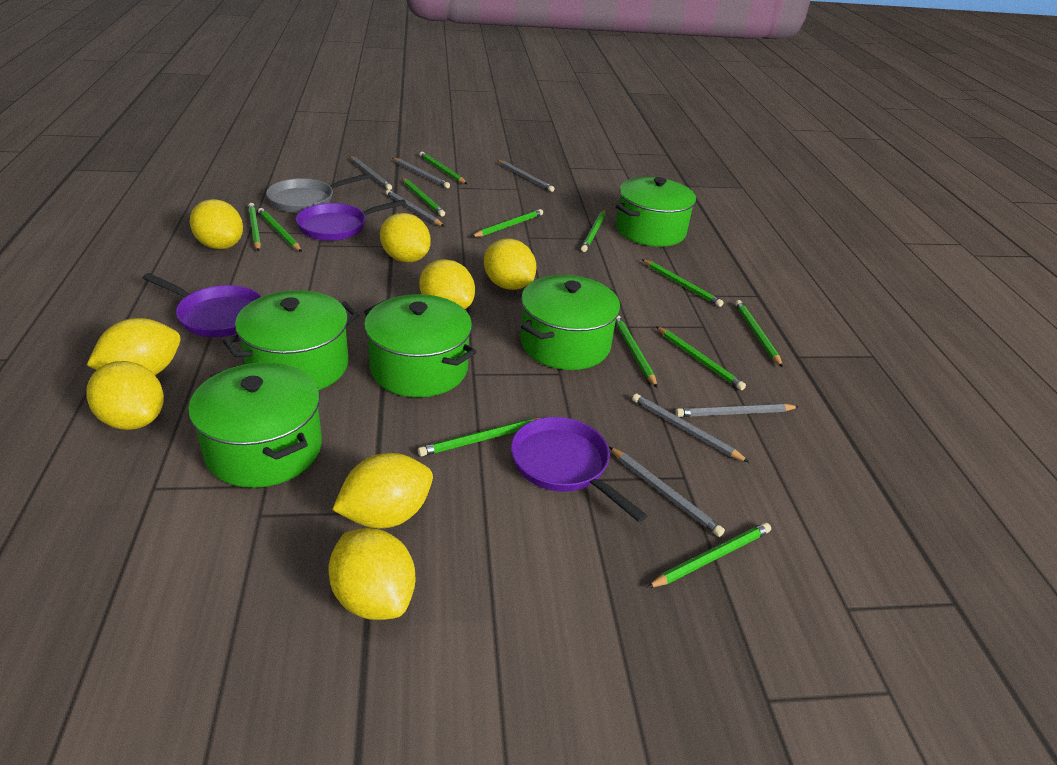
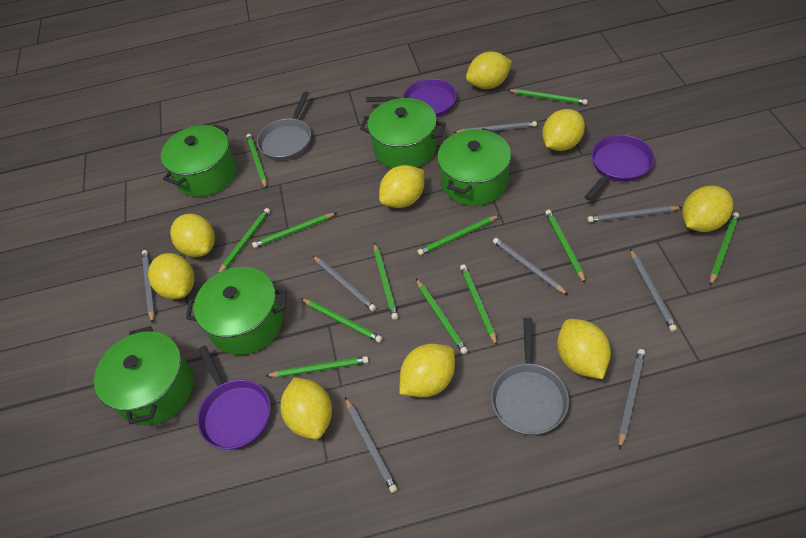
grey pan: [266,173,371,213] = 1 -> [257,91,311,161] [491,318,569,435] = 2
grey pencil: [350,156,392,190] [386,190,445,227] [393,158,450,188] [497,160,554,192] [609,447,725,537] [632,394,749,462] [675,403,799,417] = 7 -> [142,250,155,323] [312,255,376,311] [345,397,398,493] [453,121,537,133] [493,238,568,295] [587,206,682,222] [619,349,645,450] [630,249,677,332] = 8
yellow lemon: [86,361,164,430] [87,318,181,375] [190,199,243,249] [328,528,415,620] [332,453,433,528] [380,213,431,263] [419,259,475,309] [484,239,536,290] = 8 -> [148,253,195,299] [170,214,215,257] [281,377,332,439] [379,165,424,208] [399,344,455,397] [466,51,512,89] [542,109,585,151] [557,319,611,379] [682,185,733,232] = 9

